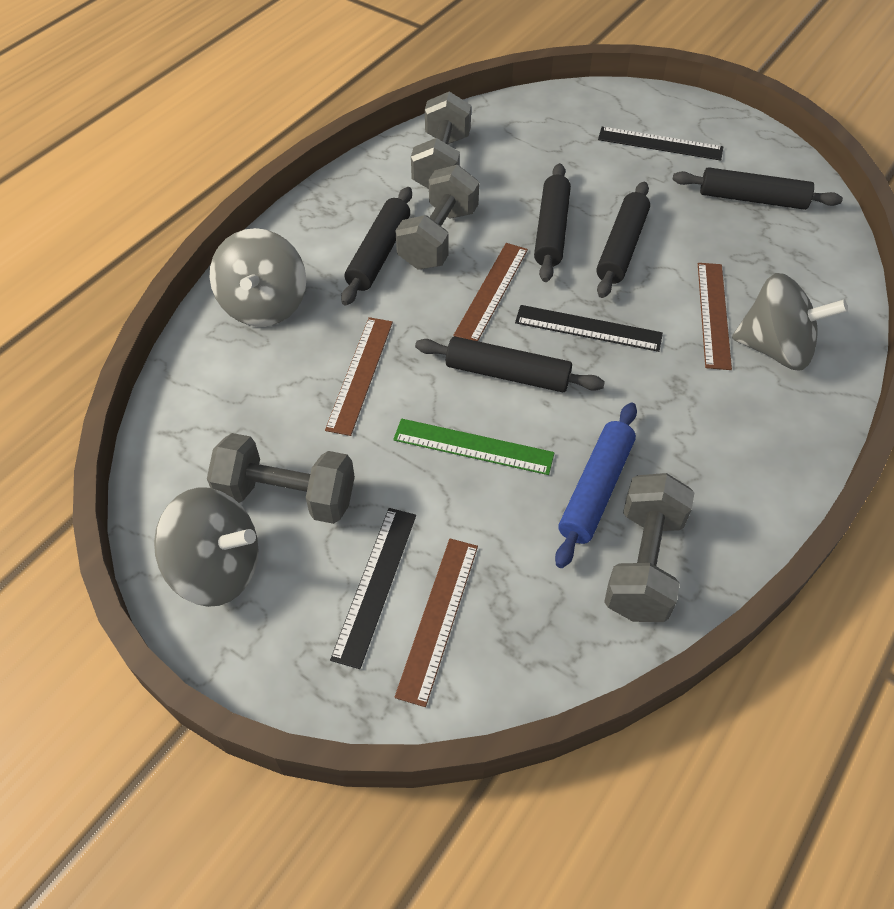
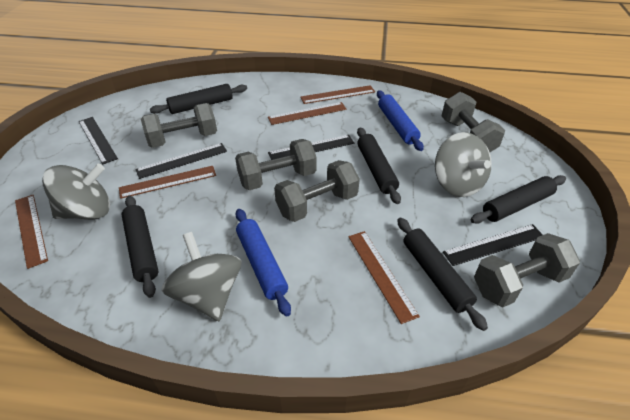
black ruler: [330,508,416,669] [515,305,663,352] [598,127,723,161] = 3 -> [78,117,118,164] [135,143,227,179] [268,135,354,160] [443,224,543,266] = 4
blue rolling pin: [555,402,637,568] = 1 -> [235,209,291,317] [377,90,424,151] = 2
brown ruler: [325,317,393,436] [394,538,478,707] [453,243,528,341] [698,263,732,370] = 4 -> [15,195,48,269] [119,166,216,199] [268,102,347,125] [300,85,375,104] [348,231,420,324] = 5
green ruler: [393,418,555,475] = 1 -> none = 0
grey dumbbell: [207,433,355,524] [395,165,479,270] [411,92,471,189] [604,473,695,622] = 4 -> [141,103,217,148] [235,139,317,190] [274,160,360,222] [442,92,505,152] [474,233,580,307] = 5

